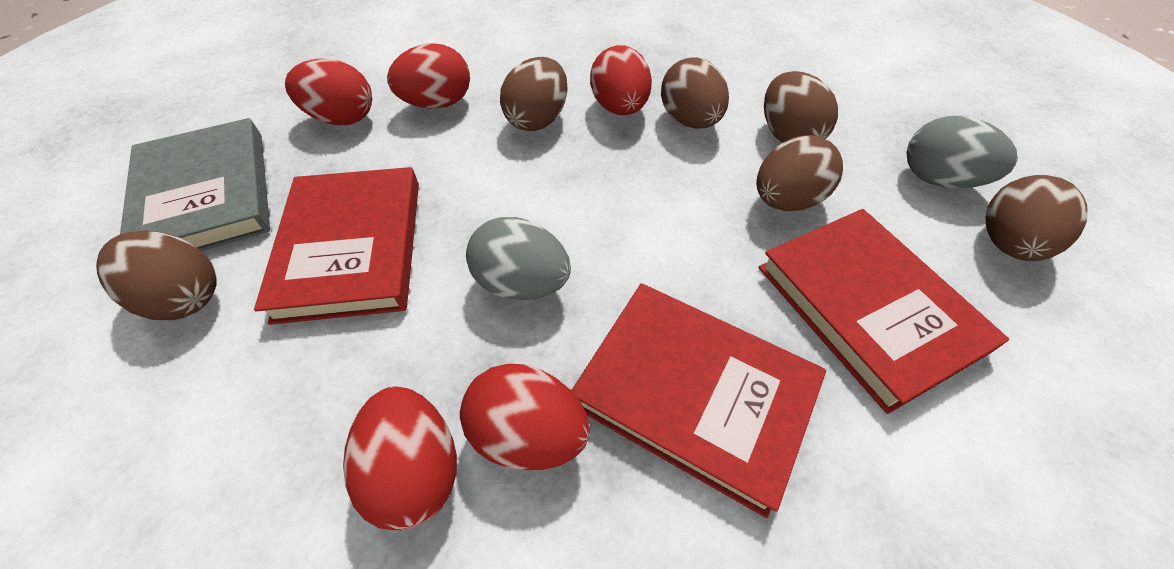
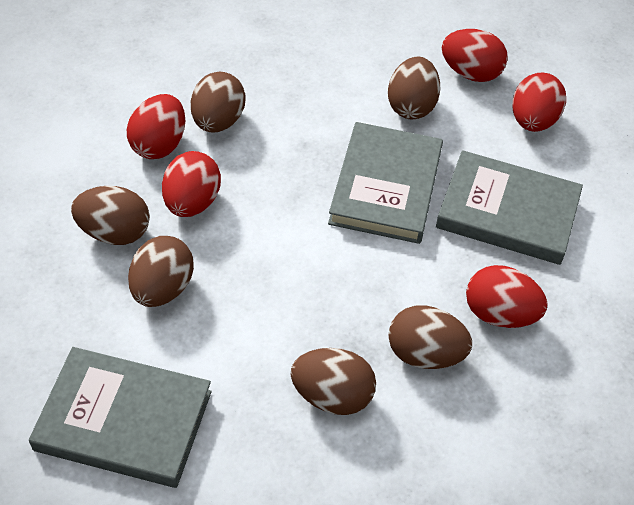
grey book: [120,118,270,251] = 1 -> [29,347,212,488] [328,122,443,244] [436,150,583,265] = 3
grey egg: [466,217,571,300] [906,116,1018,188] = 2 -> none = 0
red book: [254,167,419,325] [571,283,826,518] [758,209,1009,414] = 3 -> none = 0

